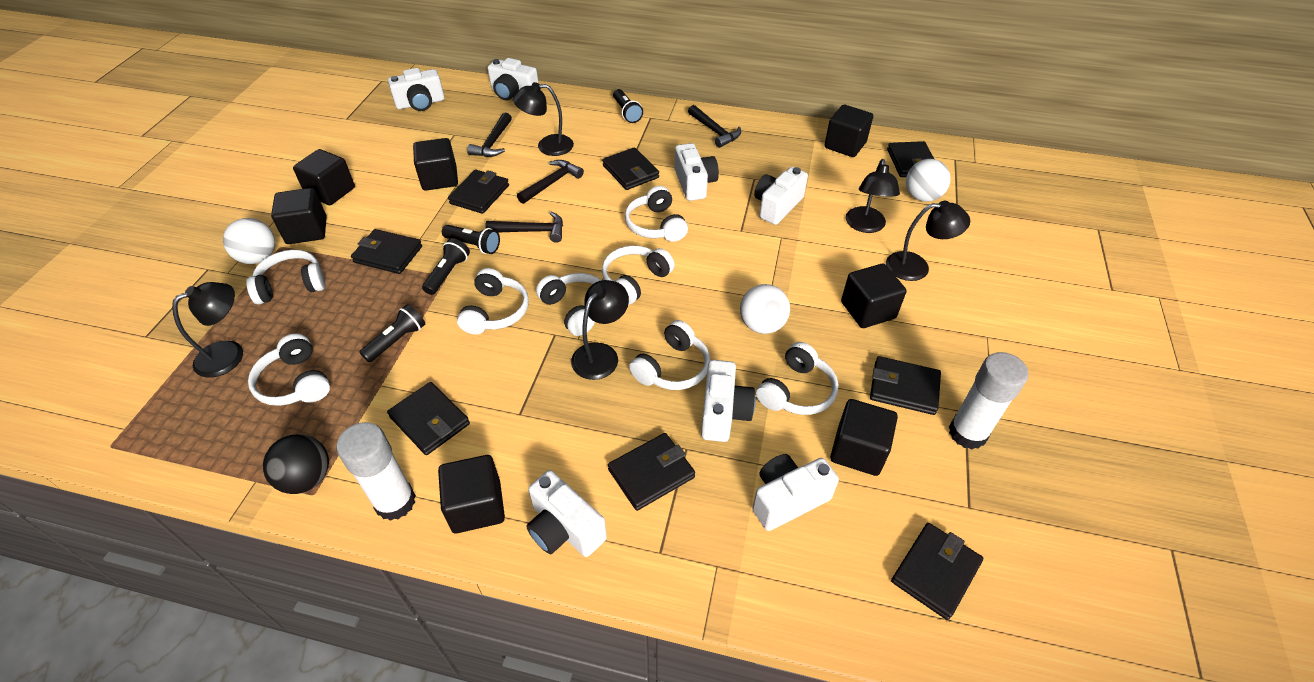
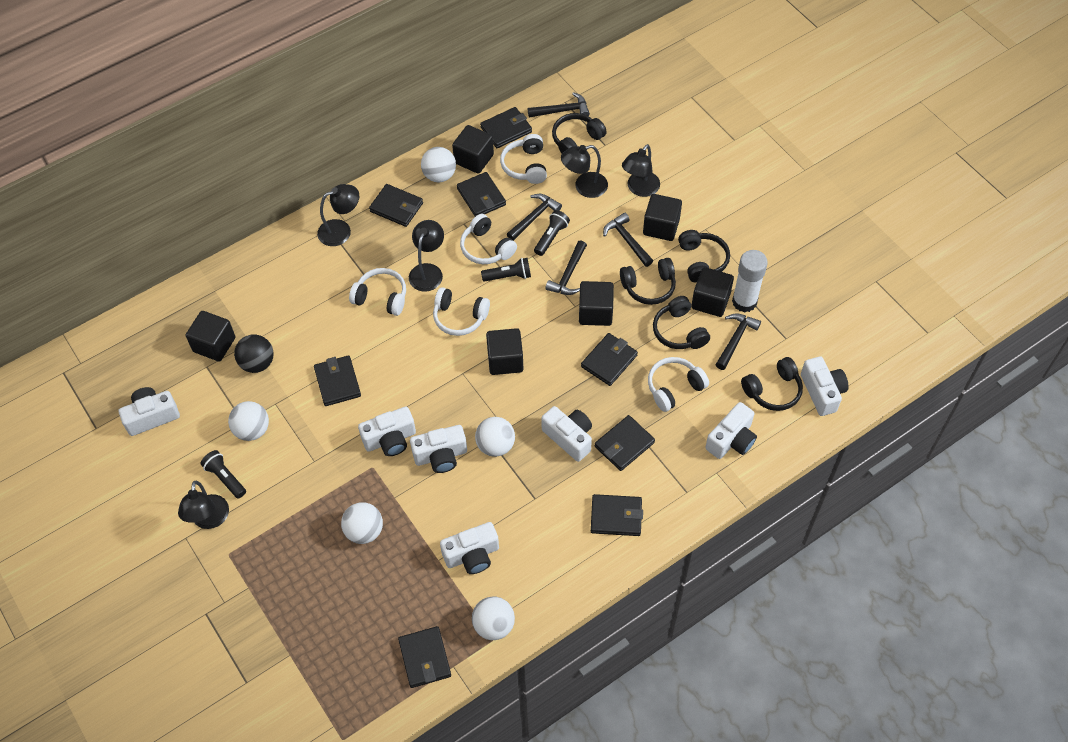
black cube: [271,188,327,244] [293,149,355,205] [413,138,458,191] [438,455,505,533] [824,105,873,157] [830,399,898,476] [841,264,906,328] = 7 -> [186,311,236,361] [452,125,494,174] [486,328,523,375] [579,281,614,326] [643,194,682,241] [691,267,734,317] = 6
black flashlight: [359,304,425,362] [422,238,470,295] [442,225,500,254] [613,89,643,123] = 4 -> [200,450,246,498] [481,258,531,282] [534,210,570,256] = 3
black hammer: [467,112,512,157] [486,211,563,243] [517,160,584,204] [688,105,741,148] = 4 -> [507,194,562,241] [528,92,590,117] [545,240,587,295] [603,213,653,267] [715,313,761,370] = 5
black headphones: none = 0 -> [552,113,607,154] [620,258,676,305] [653,296,710,349] [678,230,730,283] [741,357,803,411] = 5
white ball: [223,218,275,264] [740,284,790,334] [906,159,951,202] = 3 -> [228,401,269,441] [341,502,383,544] [421,147,456,182] [472,597,515,640] [475,417,515,457] = 5
white glue stick: [336,422,416,521] [949,352,1029,449] = 2 -> [732,250,768,312] = 1
white headphones: [246,250,325,304] [248,333,330,406] [457,268,529,335] [536,273,601,336] [602,245,675,305] [625,186,688,242] [629,320,710,390] [756,342,839,415] = 8 -> [349,268,406,316] [433,287,490,336] [460,214,517,264] [500,134,547,184] [648,357,709,412] = 5

